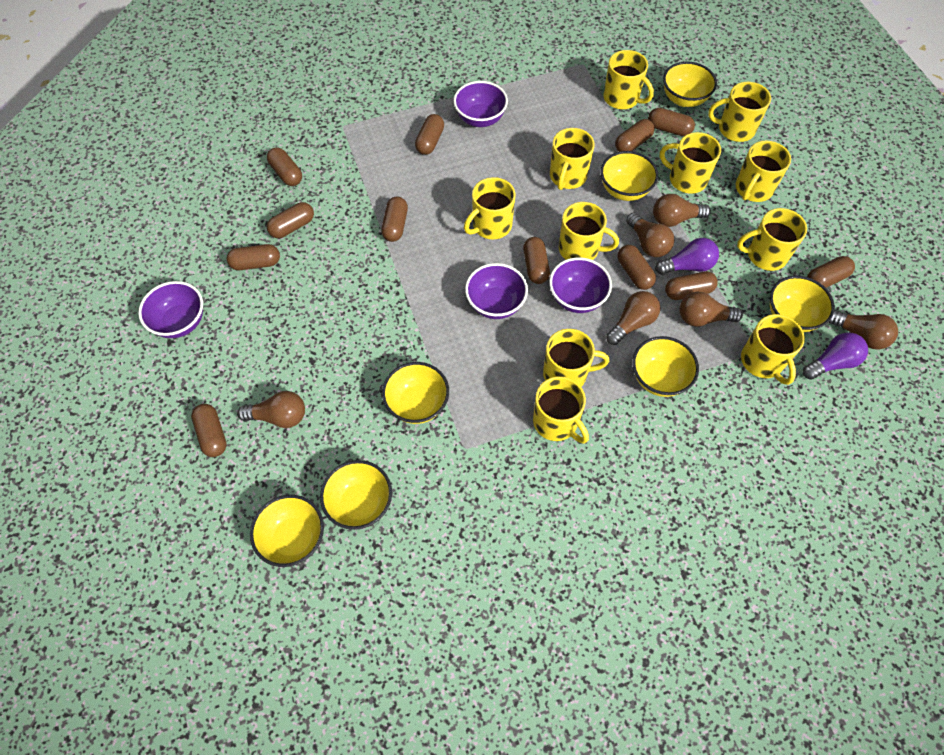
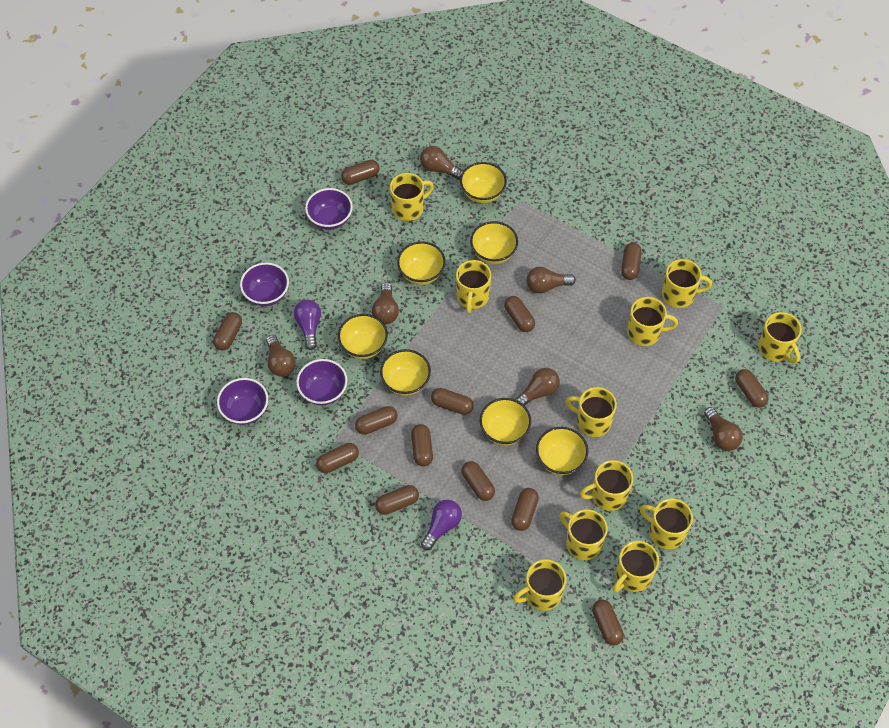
brown capsule: [191,404,227,457] [226,244,280,270] [267,147,302,186] [267,202,314,238] [381,197,408,242] [415,114,444,155] [523,237,550,284] [615,119,654,152] [617,245,656,290] [648,108,695,136] [665,271,718,300] [807,256,855,288] = 12 -> [213,312,242,351] [316,443,359,473] [341,160,379,185] [355,406,398,435] [375,485,419,515] [411,424,433,467] [431,388,474,415] [461,461,495,501] [504,296,535,332] [511,488,539,531] [592,600,624,645] [621,242,642,280] [735,369,769,408] = 13

